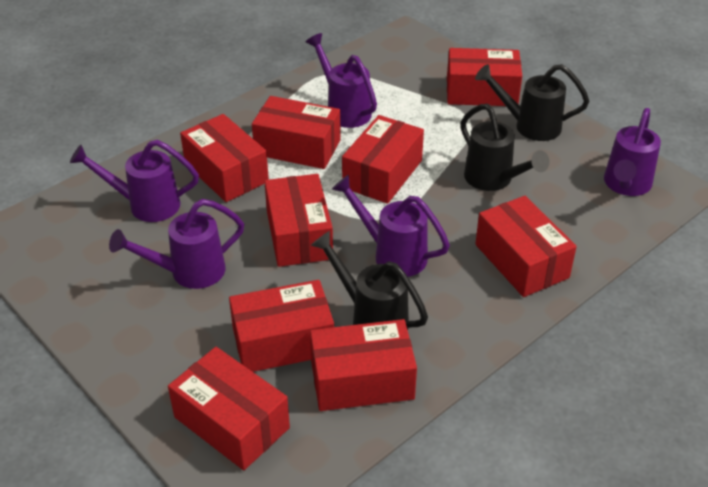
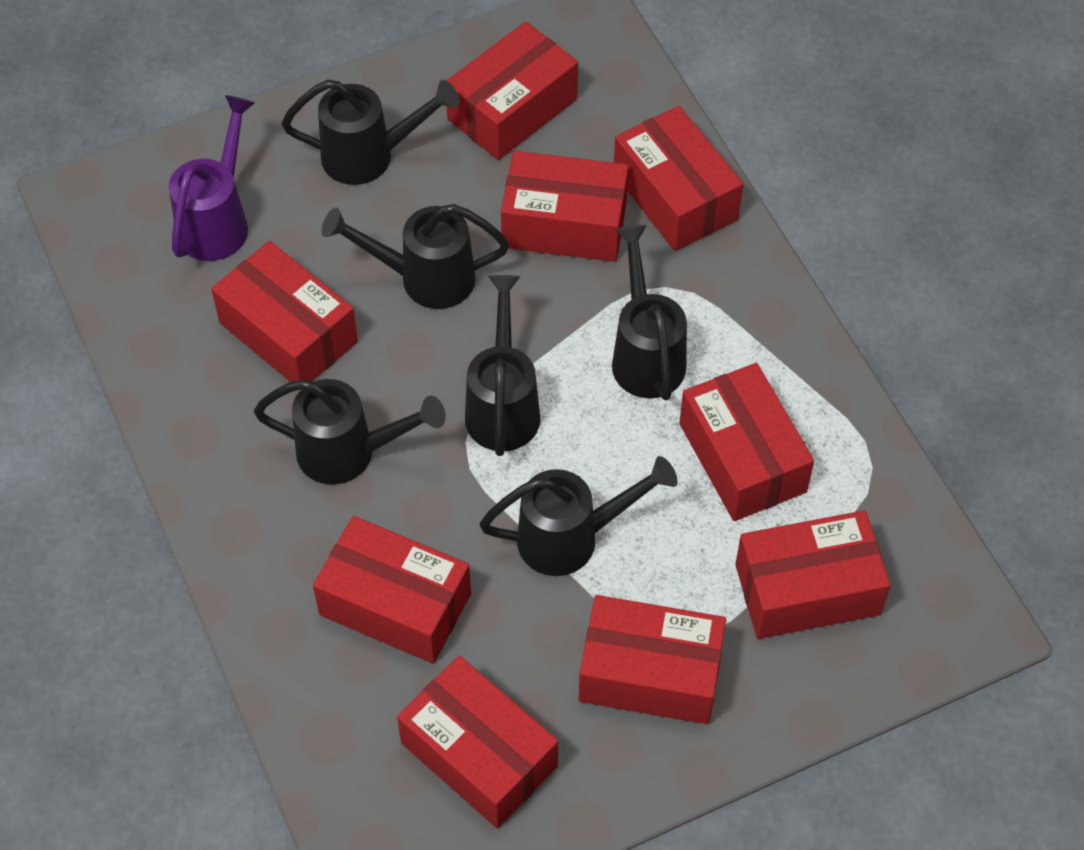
black watering can: [311,231,428,330] [461,104,549,191] [475,64,589,141] = 3 -> [254,379,446,485] [282,79,459,185] [322,204,509,309] [465,275,541,456] [480,456,677,576] [612,225,687,400] = 6
purple watering can: [70,140,199,222] [109,199,244,289] [306,33,377,128] [332,175,450,277] [604,108,661,196] = 5 -> [169,95,255,261] = 1

